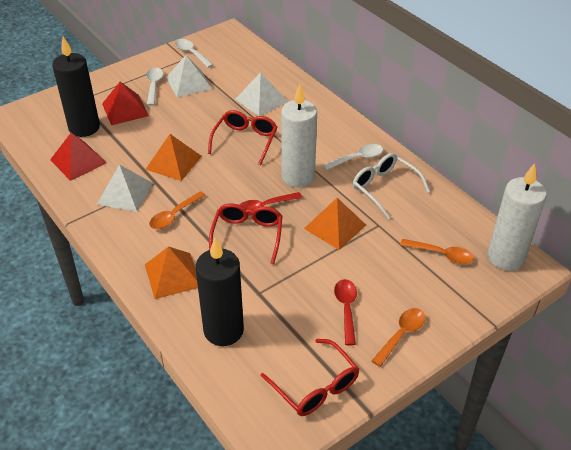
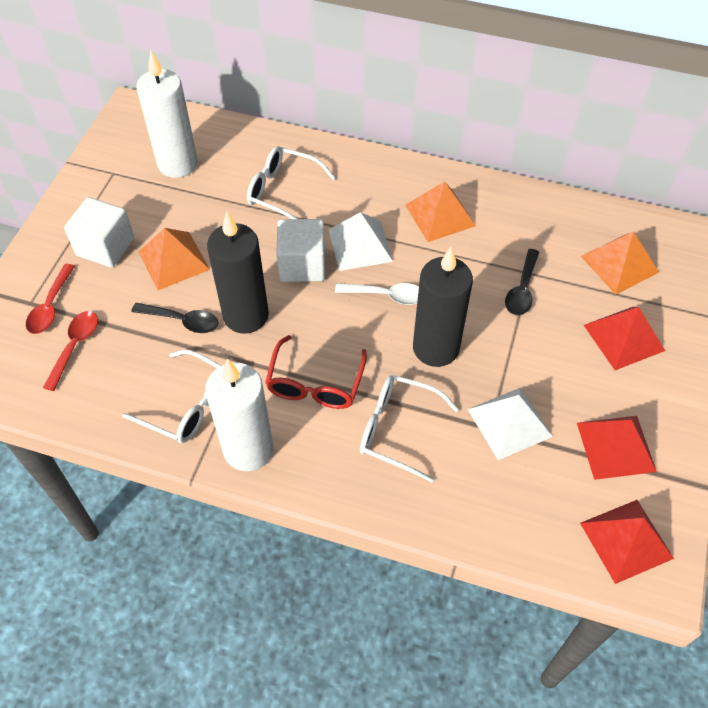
black spoon: none = 0 -> [131,303,219,333] [505,249,539,315] = 2
orange spoon: [149,191,206,229] [372,308,425,367] [400,239,474,264] = 3 -> none = 0
red glasses: [208,110,277,165] [209,203,282,264] [261,339,359,416] = 3 -> [265,335,367,409] = 1
red pyramid: [50,133,106,181] [102,81,149,125] = 2 -> [577,416,657,480] [580,500,674,584] [584,307,665,370] = 3
white cube: none = 0 -> [64,197,134,268] [276,219,325,282] = 2
white glasses: [353,153,430,219] = 1 -> [122,349,222,443] [247,146,335,219] [360,375,459,483] = 3
white pyramid: [97,164,153,212] [166,55,212,97] [235,72,288,116] = 3 -> [328,212,393,271] [468,387,553,460] = 2
white spoon: [146,68,163,106] [175,39,213,68] [323,144,383,170] = 3 -> [335,283,419,305] = 1

